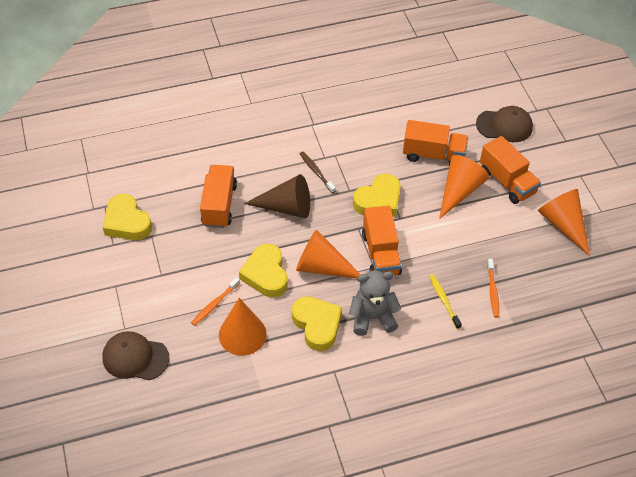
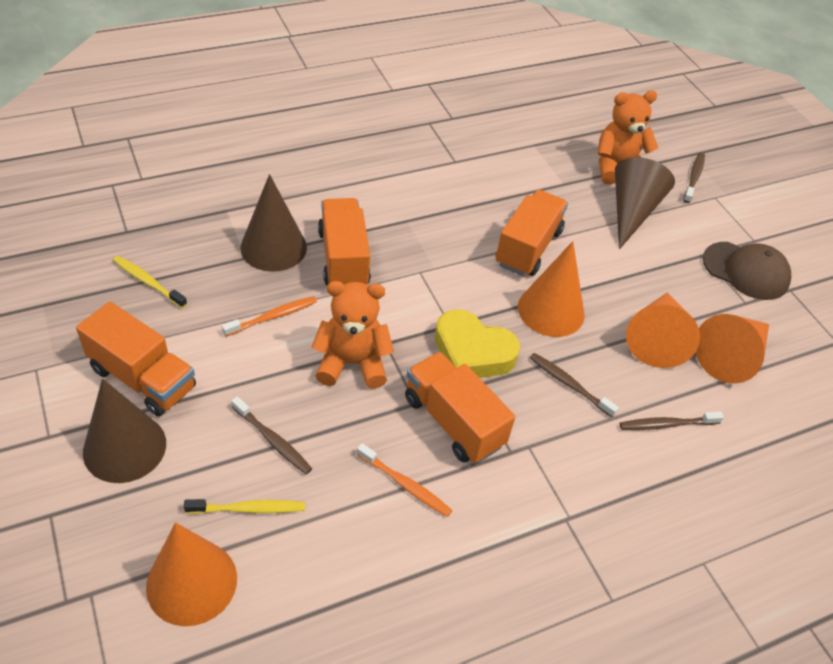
brown cap: [102,331,169,380] [476,106,533,142] = 2 -> [703,242,791,300] = 1
brown cone: [244,174,310,218] = 1 -> [83,379,166,483] [240,174,307,272] [615,157,675,250] = 3
brown toothbrush: [300,152,336,193] = 1 -> [231,396,312,474] [530,353,619,417] [619,412,724,430] [683,152,705,203] = 4
grey teddy bear: [349,271,401,336] = 1 -> none = 0
orange teddy bear: none = 0 -> [312,281,394,389] [597,90,659,184] = 2
yellow heart: [103,194,152,240] [239,244,288,297] [292,296,342,351] [353,174,401,217] = 4 -> [435,309,520,378] = 1
yellow toothbrush: [429,274,462,329] = 1 -> [113,256,187,308] [184,499,305,514] = 2

